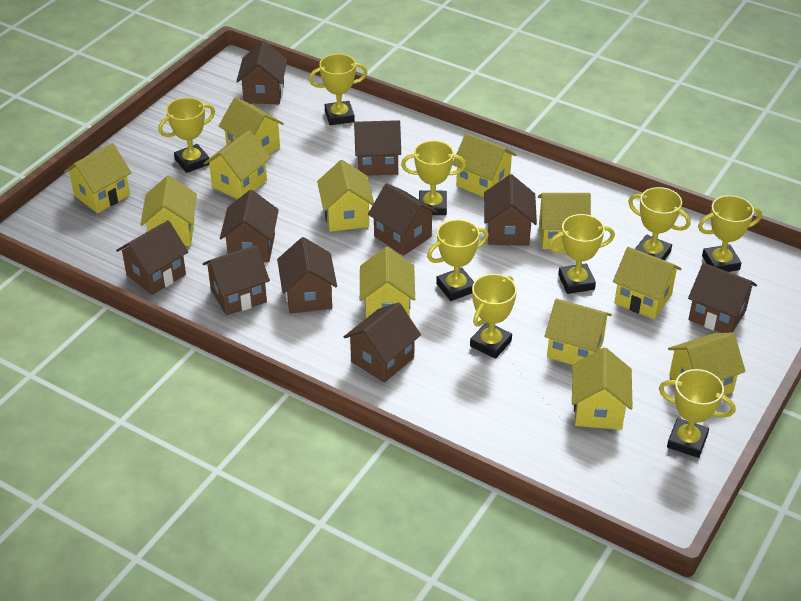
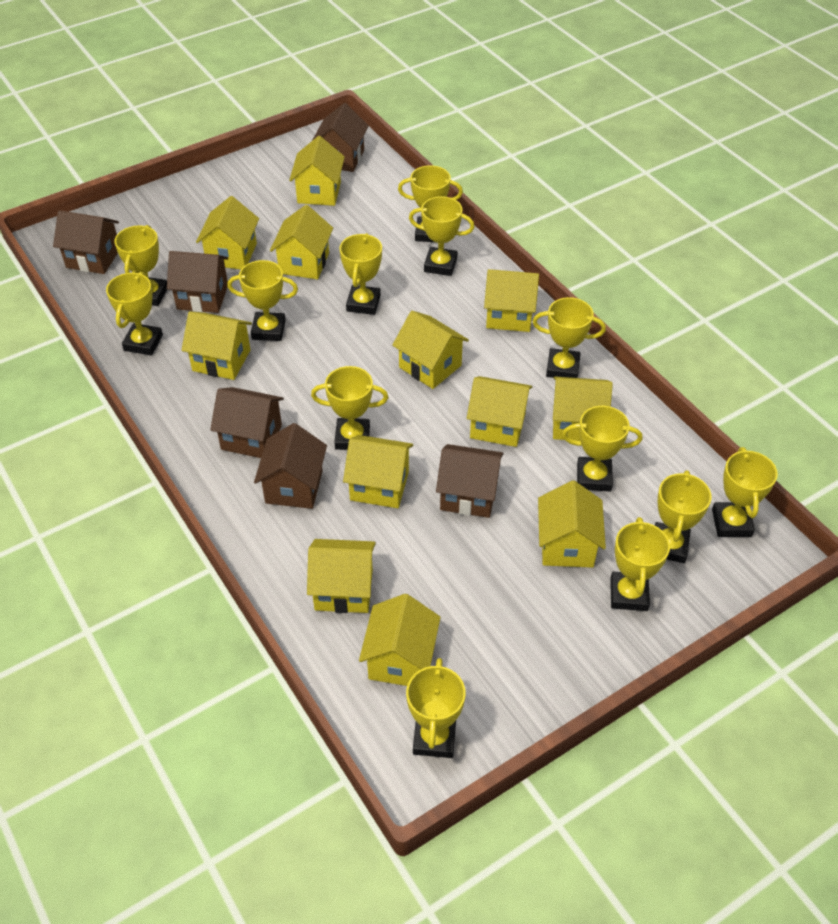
brown house: [116,220,188,295] [203,245,270,316] [220,190,279,262] [236,41,287,104] [277,237,337,314] [344,302,421,383] [354,120,401,176] [368,183,438,256] [484,174,537,246] [688,263,757,333] = 10 -> [53,210,119,274] [167,251,228,313] [210,387,284,458] [254,423,327,509] [312,103,369,172] [436,444,504,518] = 6
yellow trophy: [158,98,215,173] [309,54,367,125] [401,141,466,215] [427,219,488,301] [470,274,517,359] [548,214,615,294] [628,187,691,260] [659,369,736,458] [698,195,762,272] = 9 -> [106,272,163,355] [115,225,167,306] [227,260,298,341] [311,366,388,450] [339,233,382,315] [398,165,463,242] [406,658,466,758] [409,196,474,276] [533,297,606,378] [562,406,642,491] [610,517,670,611] [655,471,712,563] [712,447,778,537] = 13

